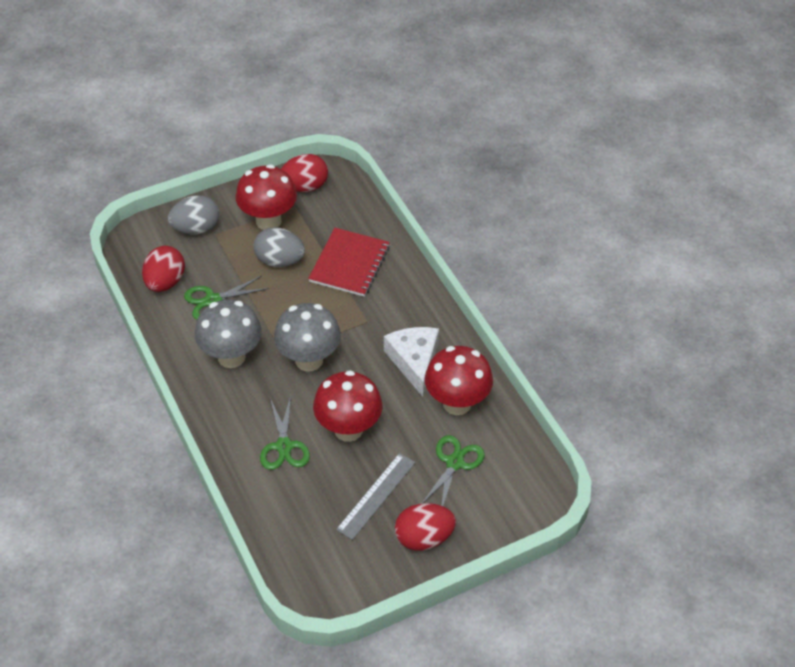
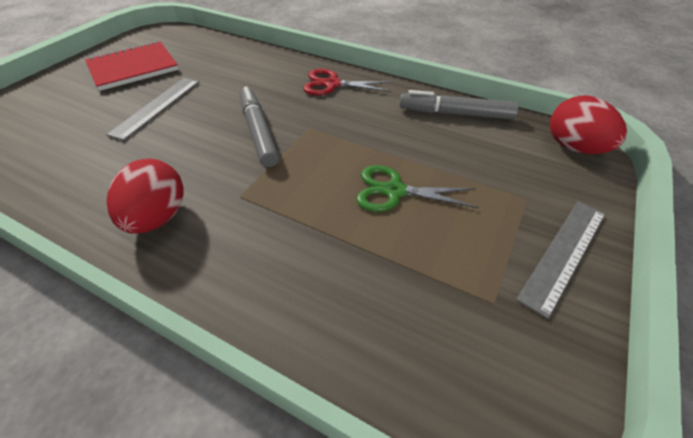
green scissors: [184,276,269,320] [260,396,310,470] [422,435,485,506] = 3 -> [356,165,479,212] = 1
grey egg: [168,195,219,234] [254,227,305,267] = 2 -> none = 0
grey marker: none = 0 -> [240,86,279,167] [399,90,519,120] = 2
grey mushroom: [195,300,262,368] [274,303,341,371] = 2 -> none = 0
grey ruler: [336,453,416,540] = 1 -> [106,78,199,141] [516,201,605,319] = 2
red egg: [142,246,185,292] [281,154,328,192] [395,503,456,551] = 3 -> [106,159,184,234] [550,95,627,154] = 2
red mushroom: [235,164,297,230] [313,370,383,442] [425,346,493,415] = 3 -> none = 0
red scissors: none = 0 -> [303,69,392,95] = 1
white cheese: [384,327,439,397] = 1 -> none = 0

